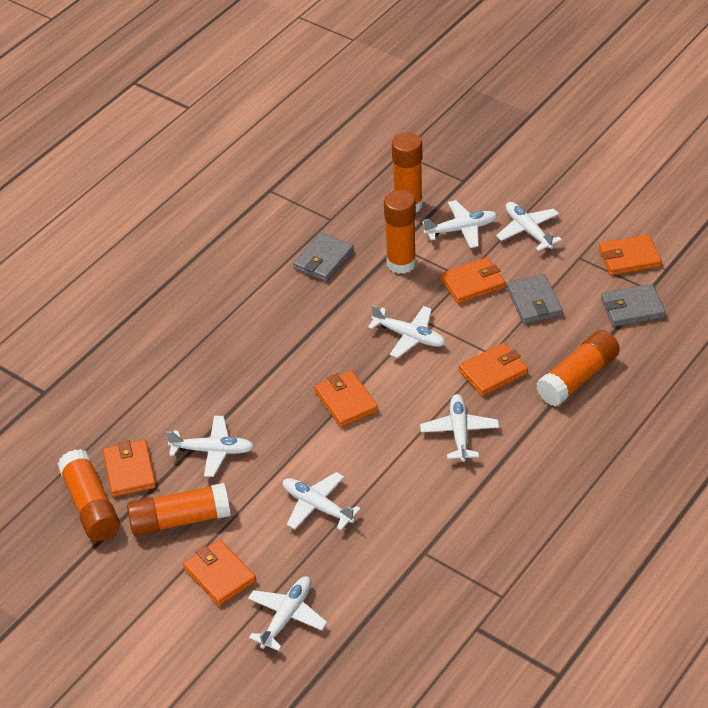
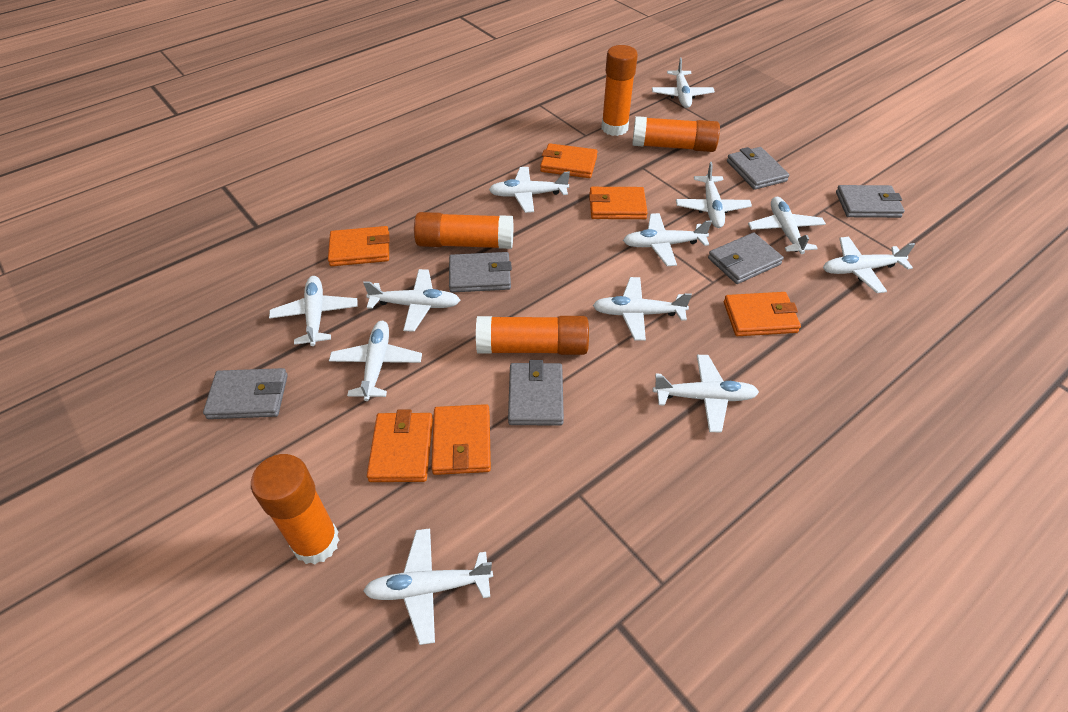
grey wallet: [293,232,354,282] [506,274,563,324] [601,284,666,327] = 3 -> [203,368,288,419] [449,252,512,293] [508,360,564,425] [708,233,784,284] [727,147,789,190] [836,185,905,218] = 6
white plane: [166,416,254,477] [248,576,327,651] [283,472,361,530] [368,305,445,358] [420,394,499,462] [422,200,498,248] [496,202,562,251] = 7 -> [269,276,358,346] [329,321,422,401] [363,269,460,332] [363,528,493,645] [489,167,570,213] [593,277,692,341] [623,213,712,266] [652,58,715,108] [653,355,759,432] [676,162,752,228] [748,197,826,254] [823,237,915,293] = 12

